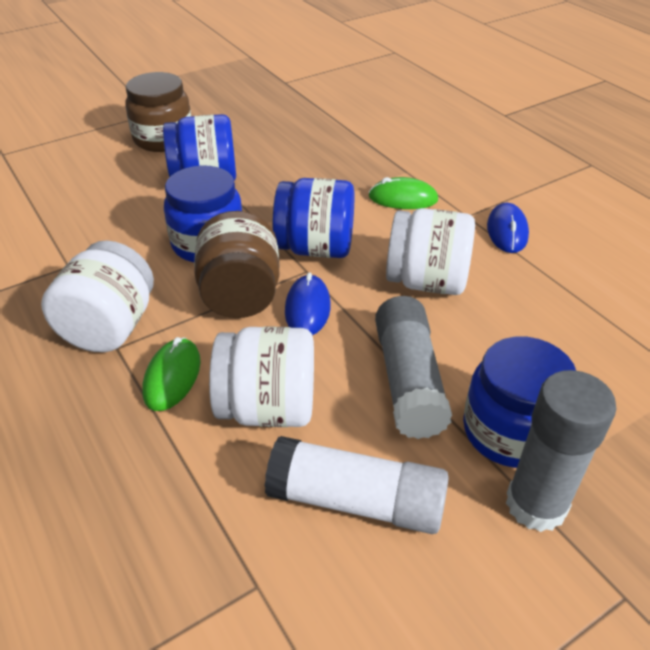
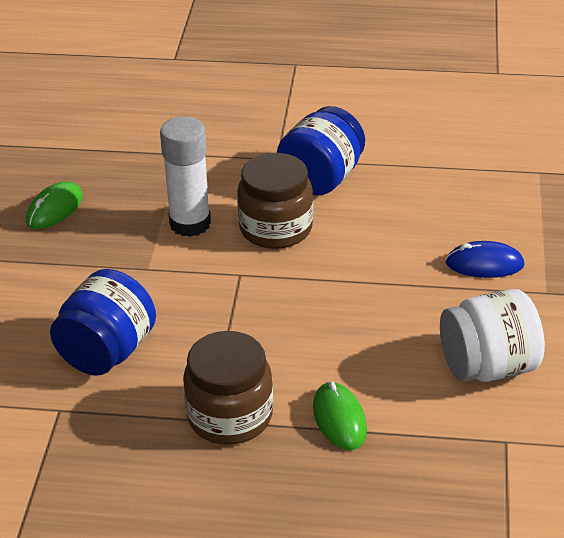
blue jar: [163,114,236,181] [164,165,242,262] [272,178,355,258] [463,336,576,468] = 4 -> [50,269,156,376] [277,106,365,196] = 2
blue mouse: [285,272,331,335] [487,203,529,253] = 2 -> [446,241,524,278] = 1
grey glue stick: [375,296,452,439] [506,370,616,532] = 2 -> none = 0
white jar: [41,240,154,352] [209,326,314,427] [386,208,475,295] = 3 -> [440,289,545,382] = 1

